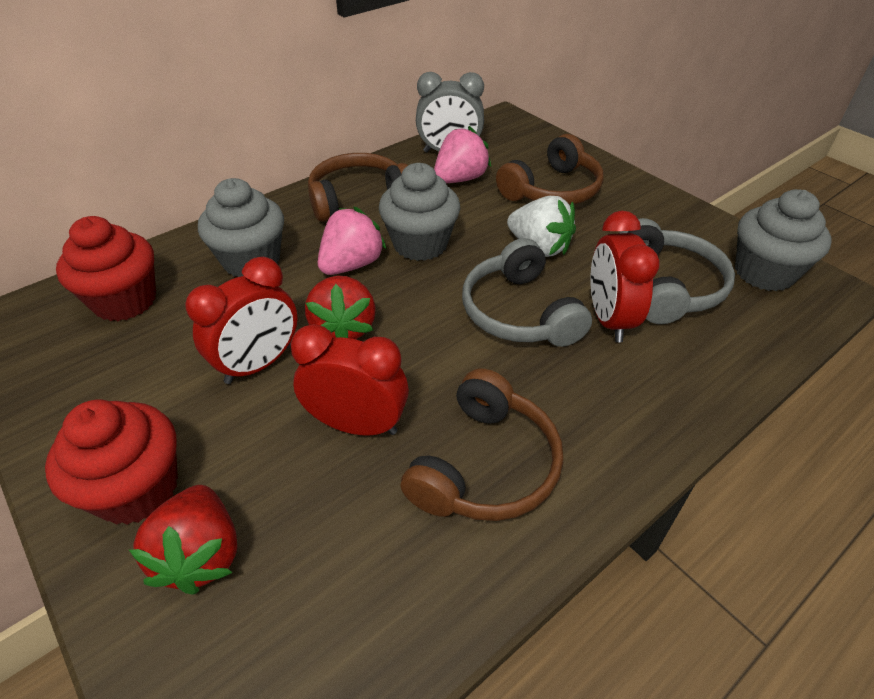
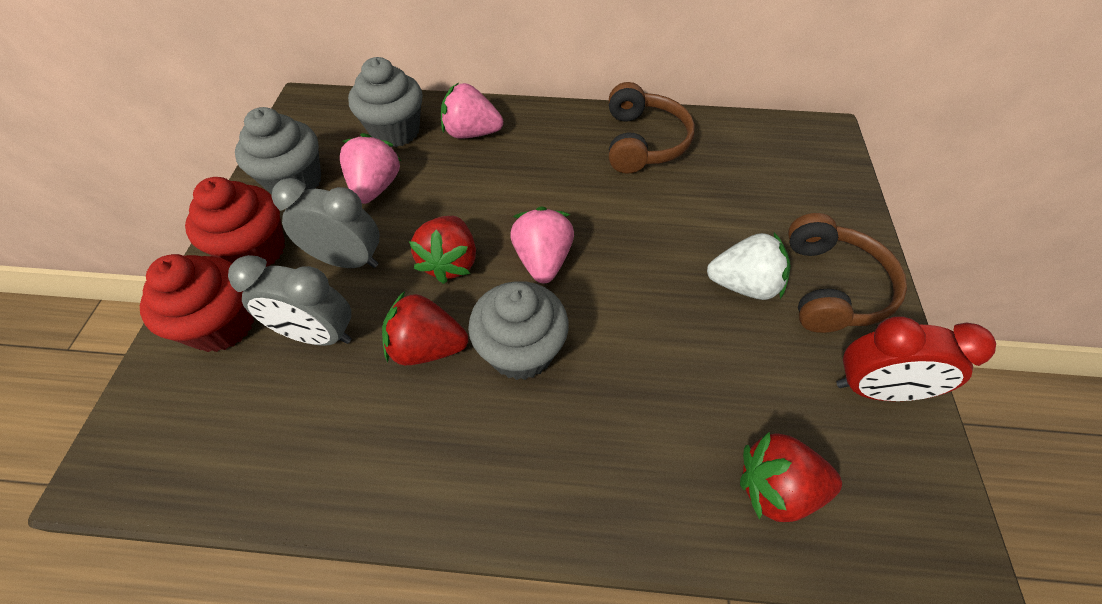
brown headphones: [308,153,408,222] [400,369,563,521] [496,134,603,205] = 3 -> [609,82,695,174] [788,213,907,333] = 2
grey clock: [416,72,484,153] = 1 -> [228,255,351,346] [271,178,379,268] = 2
grey headphones: [462,238,592,347] [619,218,735,324] = 2 -> none = 0
pink strawberry: [318,207,386,275] [434,126,491,183] = 2 -> [340,133,401,204] [441,82,503,139] [510,206,574,283] = 3
red clock: [185,257,297,384] [291,324,409,436] [590,211,660,342] = 3 -> [836,316,996,401] = 1
red strawberry: [129,485,237,595] [305,276,376,339] = 2 -> [382,291,468,365] [409,216,476,284] [740,432,842,522] = 3

